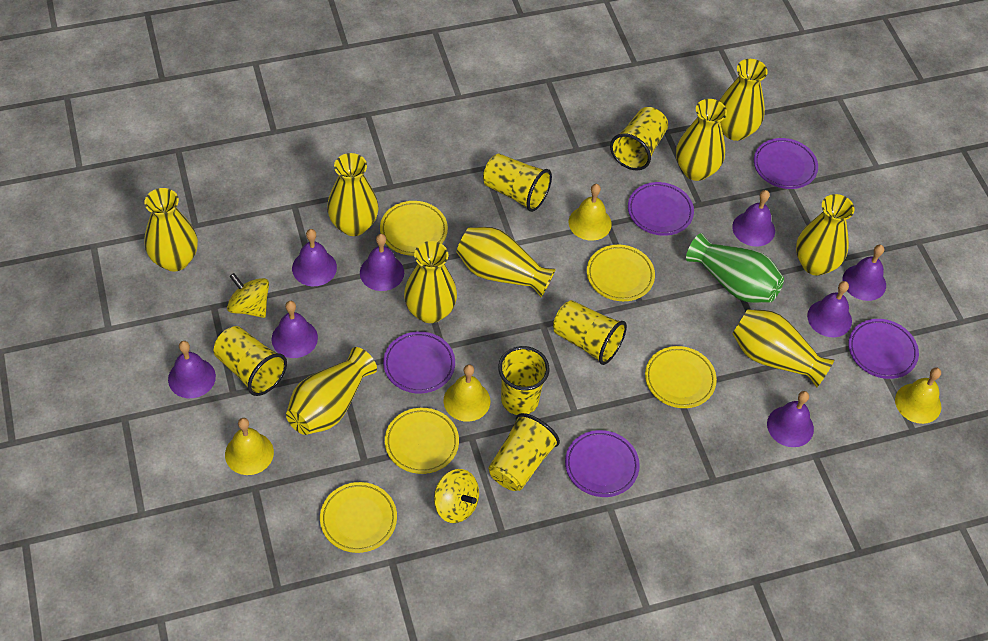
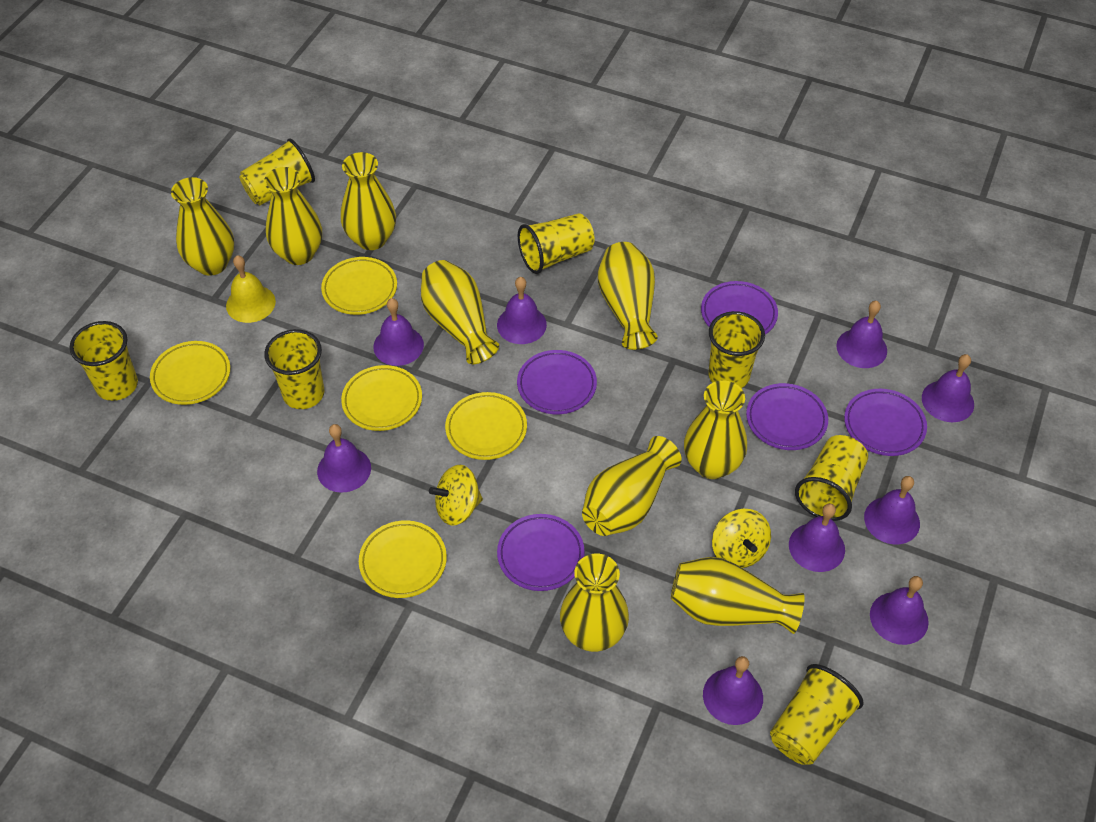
green vase: [686,233,784,303] = 1 -> none = 0
purple bell: [168,341,216,398] [272,301,318,358] [292,229,337,286] [360,234,404,291] [732,190,775,247] [767,391,814,447] [807,281,852,337] [842,245,886,301] = 8 -> [317,424,371,493] [373,298,424,366] [497,277,547,344] [703,656,763,725] [789,503,845,572] [837,301,887,368] [864,476,920,545] [870,576,929,645] [922,354,974,422] = 9
yellow bell: [225,418,274,475] [444,364,490,422] [569,184,612,241] [895,368,941,424] = 4 -> [226,255,276,323] = 1
yellow cup: [214,326,287,396] [483,153,552,212] [488,413,560,491] [498,346,550,415] [553,300,627,365] [610,107,668,171] = 6 -> [70,321,138,401] [239,139,315,205] [264,329,324,409] [518,213,594,274] [708,311,765,389] [770,664,864,765] [795,435,868,521] = 7

